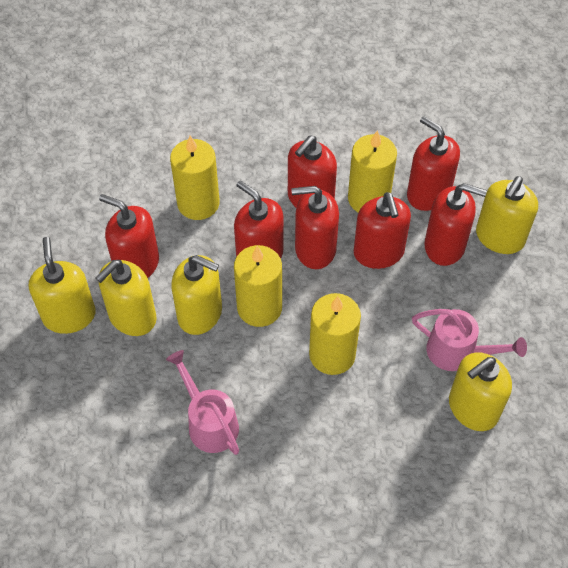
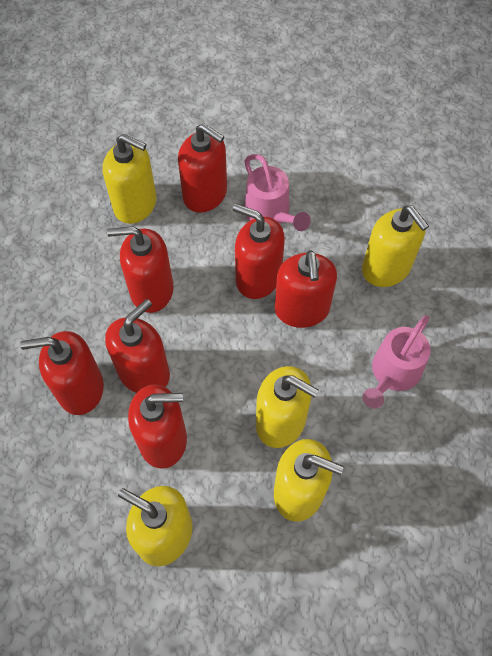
yellow candle: [170,136,220,220] [234,245,282,327] [309,293,361,375] [348,130,397,213] = 4 -> none = 0

